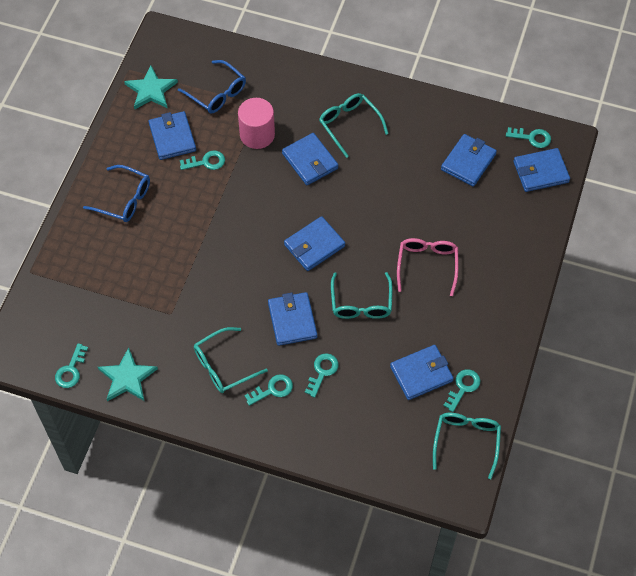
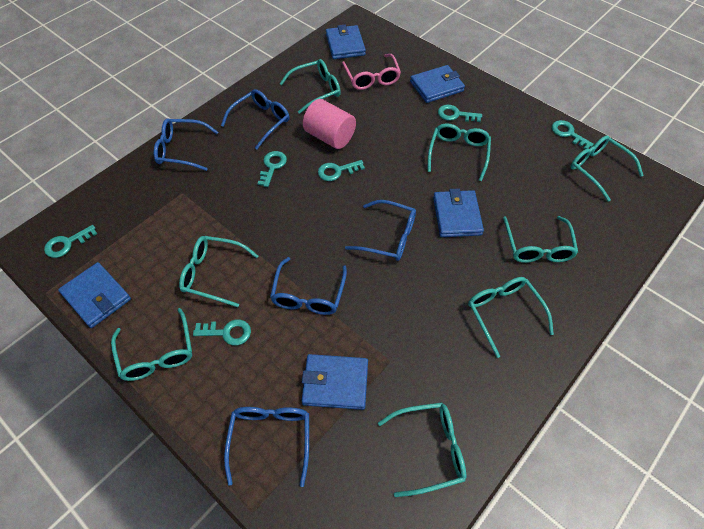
blue glasses: [83,165,150,222] [178,60,246,113] = 2 -> [154,119,218,171] [221,89,290,150] [224,407,309,487] [270,257,347,315] [345,200,416,261] = 5
blue wallet: [149,111,196,160] [268,292,317,346] [282,133,338,185] [284,216,345,271] [390,345,454,400] [441,134,497,187] [513,148,570,192] = 7 -> [58,262,131,328] [301,354,368,410] [326,25,366,59] [410,65,465,103] [433,188,484,237] = 5
turquoise glasses: [194,327,268,393] [319,93,389,158] [331,272,392,319] [433,413,501,479] = 4 -> [111,308,192,381] [179,236,258,307] [280,59,341,114] [378,402,466,497] [427,123,491,181] [468,277,554,358] [503,216,578,263] [571,136,644,202] = 8
turquoise star: [98,347,158,401] [124,66,178,110] = 2 -> none = 0

